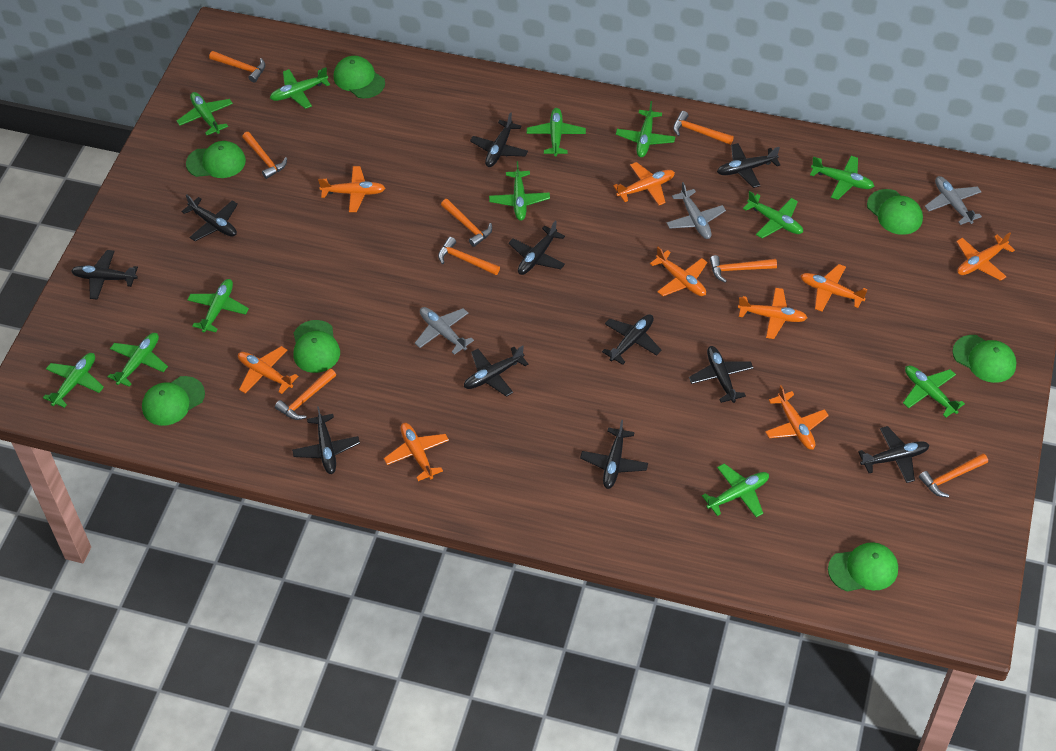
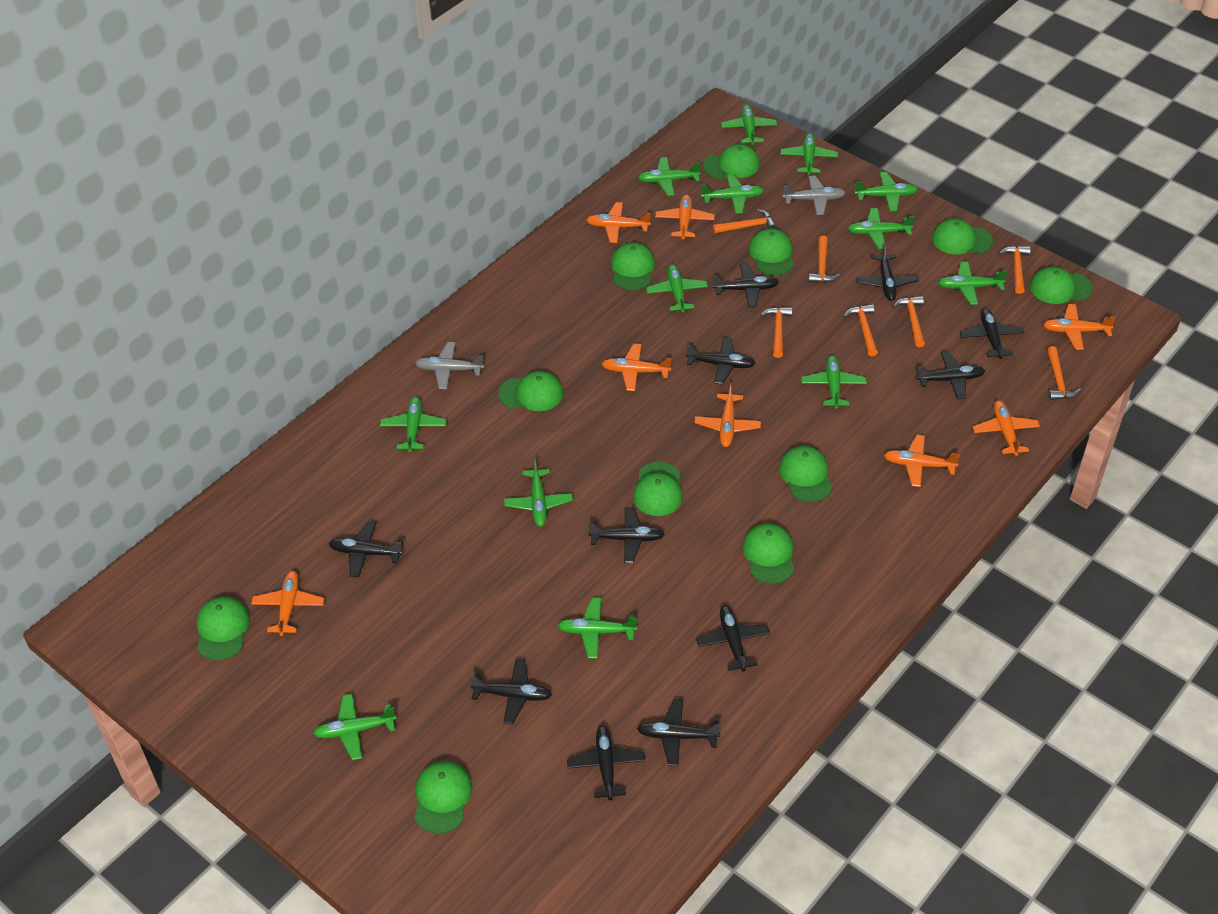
green cap: [142,376,205,426] [186,141,246,178] [294,320,340,373] [334,56,385,99] [828,542,898,592] [867,189,923,235] [952,335,1017,383] = 7 -> [197,596,250,660] [414,761,472,834] [498,371,563,411] [611,242,655,290] [633,462,683,516] [703,144,760,179] [743,523,794,584] [749,228,794,275] [779,446,832,502] [932,218,993,255] [1030,266,1093,304] = 11
green plane: [43,353,104,408] [108,333,168,387] [177,92,233,135] [187,279,249,333] [270,67,330,109] [489,161,550,221] [527,108,586,157] [616,101,675,157] [702,464,769,517] [743,191,803,238] [810,156,874,200] [903,365,965,418] = 12 -> [313,694,396,760] [380,397,447,452] [504,459,573,527] [557,597,637,659] [638,157,701,196] [646,264,708,312] [701,174,764,214] [721,104,777,145] [780,133,838,175] [801,355,867,409] [848,208,914,249] [854,172,918,211] [938,261,1007,305] = 13
grey plane: [415,307,474,355] [667,182,726,239] [925,176,982,225] = 3 -> [415,342,484,389] [782,176,846,215] = 2
orange hammer: [209,51,265,82] [242,132,287,179] [275,368,336,420] [438,237,500,275] [441,199,492,247] [673,111,734,145] [710,255,777,283] [919,454,988,497] = 8 -> [713,209,777,234] [761,307,793,358] [808,235,840,283] [844,304,878,356] [893,296,925,347] [999,246,1031,294] [1047,346,1081,400] = 7
orange plane: [238,346,299,394] [318,166,385,212] [384,423,449,481] [613,162,675,205] [650,247,707,296] [738,288,807,339] [765,385,829,450] [800,264,867,312] [956,232,1015,281] = 9 -> [251,571,324,636] [586,202,651,243] [602,343,672,391] [655,194,715,239] [694,383,761,447] [884,434,960,487] [972,400,1040,456] [1043,304,1116,350] = 8

